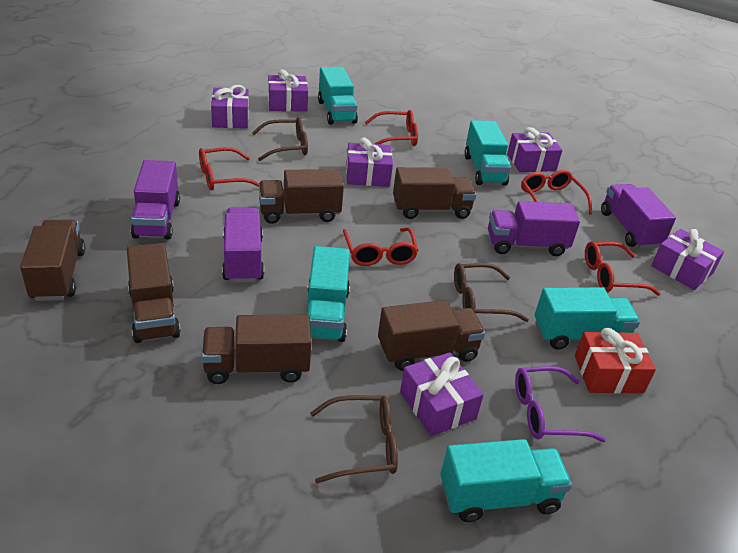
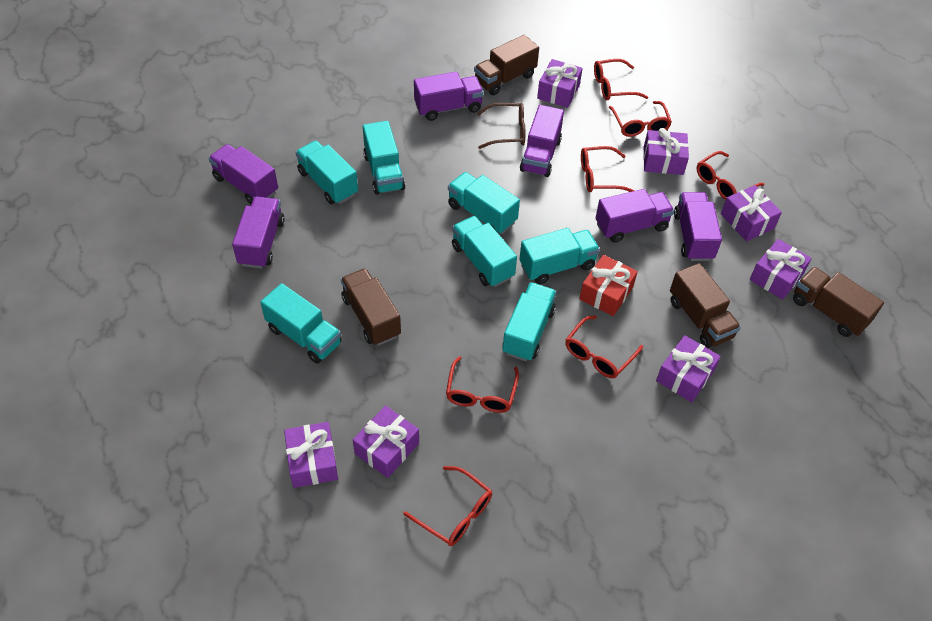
brown glasses: [252,117,308,161] [310,395,398,483] [454,263,529,322] = 3 -> [477,103,525,149] = 1
brown truck: [20,220,85,301] [127,243,181,343] [201,314,311,384] [259,169,344,224] [378,300,485,371] [393,167,477,219] = 6 -> [341,268,401,346] [474,35,539,95] [670,263,741,348] [793,266,884,337] = 4
purple gift: [211,85,249,129] [268,69,308,112] [346,137,393,187] [400,352,484,436] [507,127,562,172] [651,229,724,290] = 6 -> [284,422,338,488] [353,405,419,478] [537,59,583,108] [643,128,689,175] [656,335,721,402] [721,185,782,241] [750,239,812,300] = 7
purple glasses: [515,366,606,442] = 1 -> none = 0
purple truck: [131,160,180,240] [222,207,264,283] [488,201,580,256] [601,184,676,249] = 4 -> [208,144,278,204] [232,197,285,268] [414,72,484,121] [520,105,564,177] [596,189,674,243] [674,192,722,261] = 6
red glasses: [199,147,259,190] [343,228,419,266] [365,110,418,146] [521,170,592,215] [585,241,661,296] = 5 -> [403,466,492,546] [446,356,519,413] [565,315,643,378] [581,146,635,192] [594,59,648,100] [609,101,672,137] [696,151,764,200] = 7
turquoise truck: [307,246,350,342] [318,67,358,125] [440,439,572,522] [464,120,511,185] [535,287,640,350] = 5 -> [260,283,341,364] [295,141,358,204] [363,121,405,195] [448,172,520,234] [452,216,517,287] [502,282,557,361] [519,228,600,284] = 7

